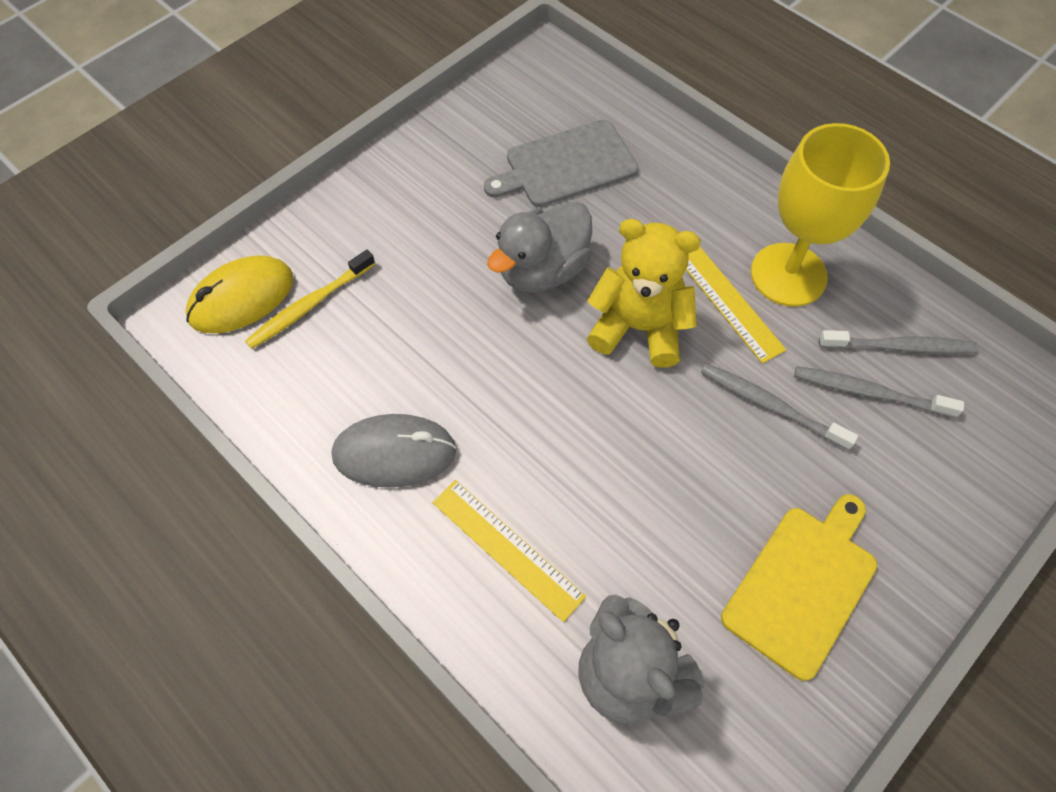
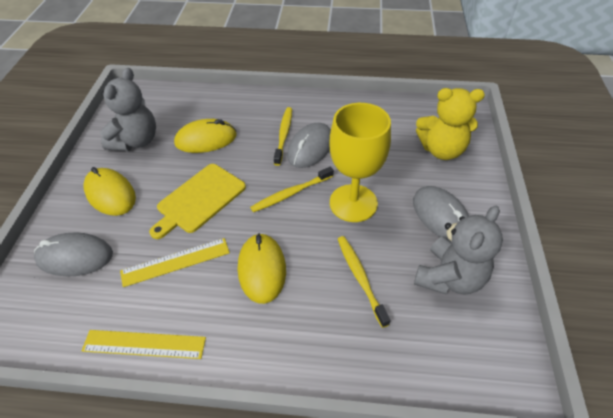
grey cutting board: [484,120,638,207] = 1 -> none = 0
grey duck: [487,201,592,292] = 1 -> none = 0
grey mouse: [332,414,456,488] = 1 -> [34,232,113,277] [287,123,331,168] [413,186,469,241] = 3
grey teddy bear: [578,595,705,725] = 1 -> [100,68,156,151] [414,206,503,295] = 2
grey toothbrush: [701,363,858,450] [794,366,964,418] [819,330,979,354] = 3 -> none = 0
yellow mouse: [186,255,293,333] = 1 -> [84,167,136,216] [174,119,237,153] [238,233,286,304] = 3
yellow toothbrush: [245,250,375,349] = 1 -> [250,167,334,213] [274,107,292,166] [338,236,391,328] = 3

